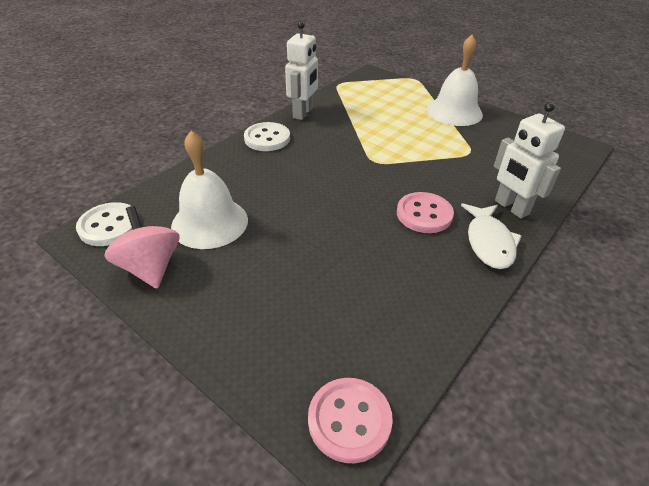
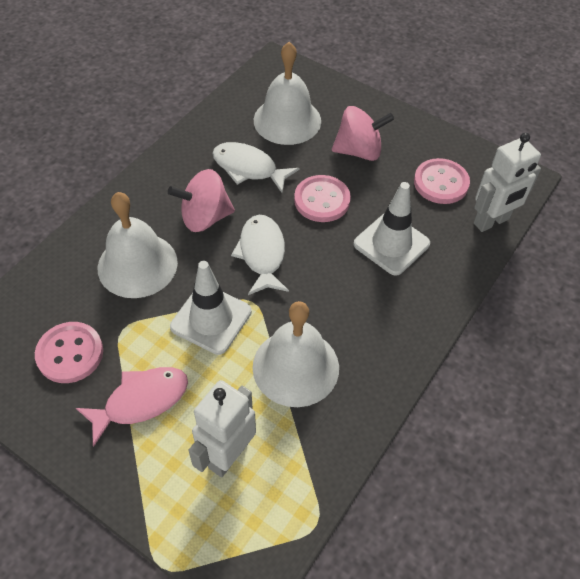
pink button: [308,378,393,463] [397,192,454,233] = 2 -> [35,322,103,383] [294,175,351,222] [414,158,470,204] = 3
pink fish: none = 0 -> [76,367,188,447] = 1
pink spinning top: [104,206,179,289] = 1 -> [168,169,235,232] [332,106,394,161] = 2
white bell: [171,131,248,249] [427,35,483,126] = 2 -> [98,192,178,298] [252,301,339,407] [254,42,321,145] = 3
white button: [76,202,133,246] [244,122,290,151] = 2 -> none = 0
white fish: [461,203,522,269] = 1 -> [212,142,299,193] [231,215,289,295] = 2
white traffic cone: none = 0 -> [170,261,252,355] [354,182,430,276] = 2

